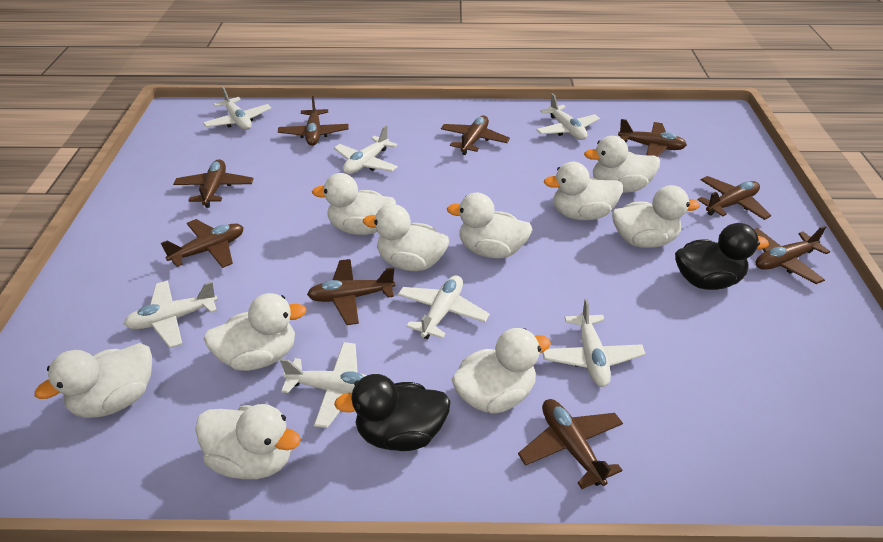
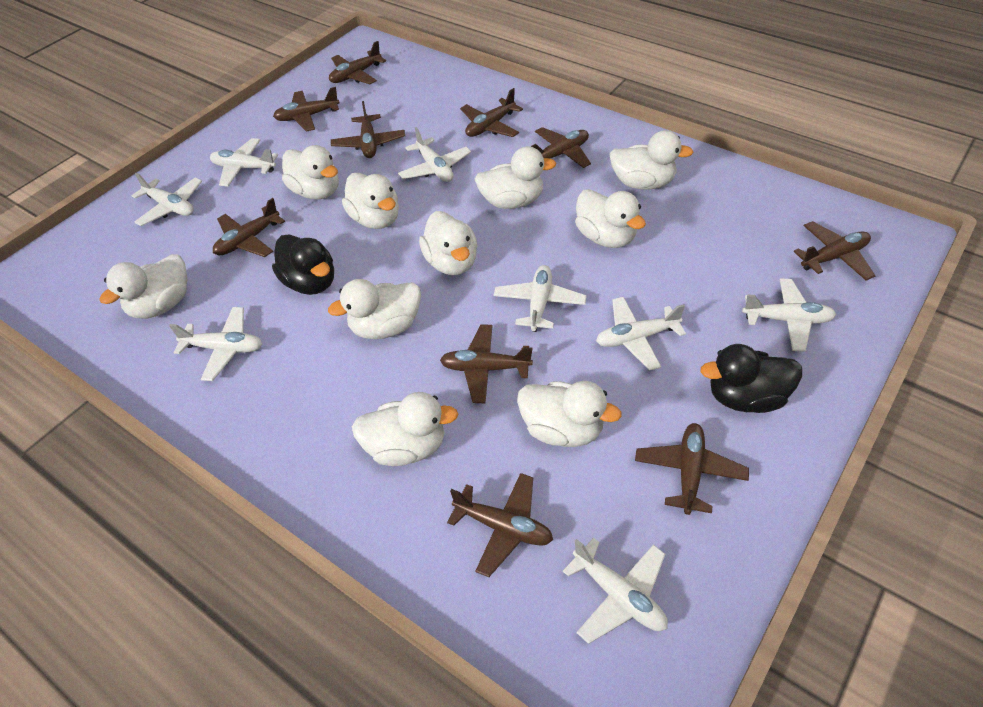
brown plane: [161,219,244,268] [173,159,253,208] [278,96,349,146] [307,259,395,325] [441,116,510,155] [518,399,623,489] [618,119,687,157] [697,176,772,220] [754,226,830,284] = 9 -> [213,198,285,257] [273,87,339,132] [329,41,386,84] [331,101,405,158] [440,324,533,403] [447,473,553,577] [460,88,523,137] [531,127,591,168] [635,423,749,515] [793,221,875,281] = 10
white plane: [124,281,218,348] [203,87,271,130] [280,342,367,428] [334,125,398,174] [398,275,490,339] [536,93,600,140] [542,298,646,387] = 7 -> [132,173,202,226] [169,307,262,381] [210,138,278,187] [398,127,471,182] [494,265,587,332] [563,538,668,644] [596,297,686,371] [742,278,836,352] = 8

